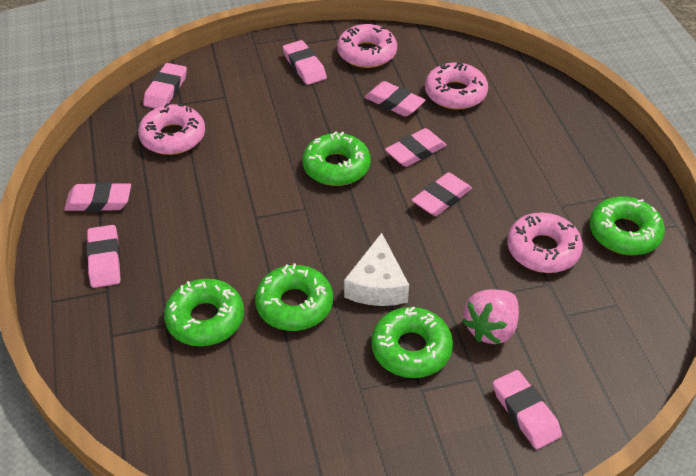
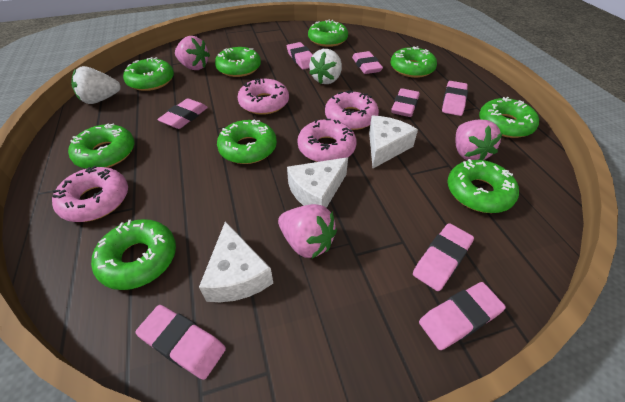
green donut: [164,279,244,346] [255,263,333,331] [303,132,371,186] [371,306,453,378] [589,196,665,255] = 5 -> [68,123,135,169] [91,219,176,290] [123,57,174,91] [215,47,261,77] [217,119,277,164] [308,20,348,47] [391,46,437,78] [448,159,519,213] [479,97,539,138] = 9
pink strawberry: [462,289,519,344] = 1 -> [175,36,210,70] [278,204,337,258] [456,119,503,160] = 3
white cheese: [344,233,409,306] = 1 -> [199,221,273,302] [287,157,348,208] [369,116,418,168] = 3
white strawberry: none = 0 -> [71,66,121,104] [309,49,342,84] = 2

